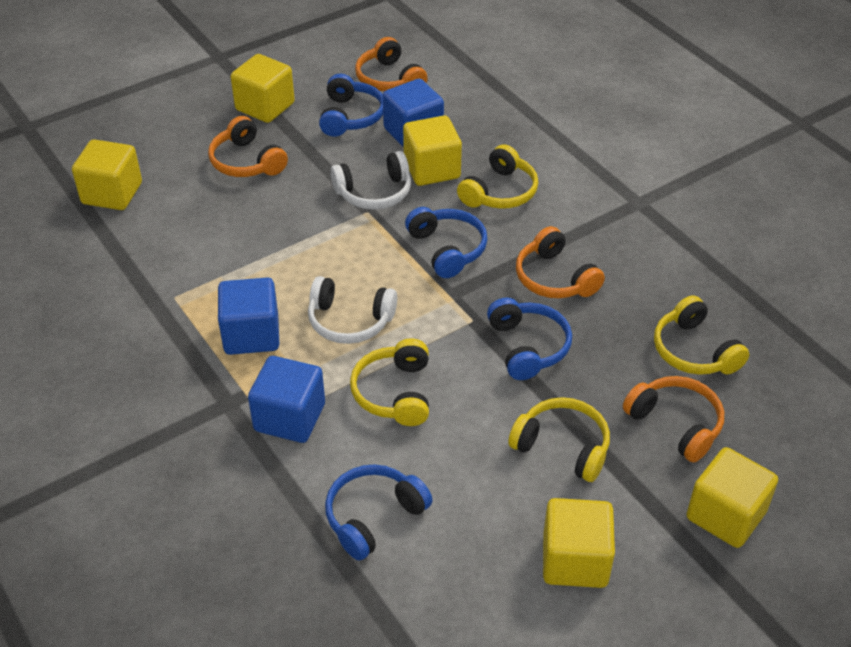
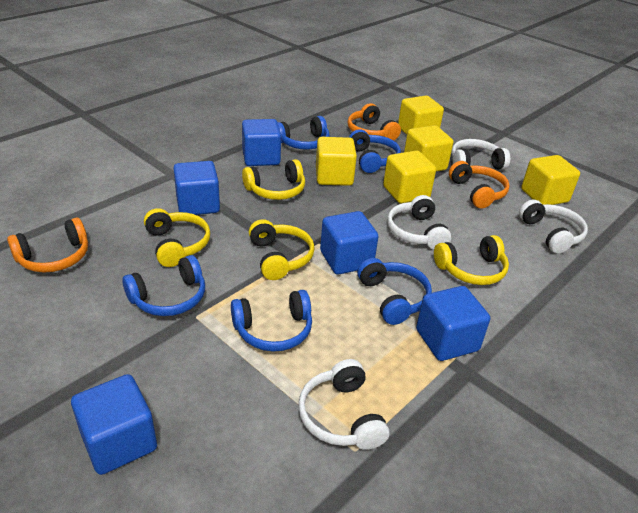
blue cube: [218,278,280,355] [248,356,325,443] [383,79,444,148] = 3 -> [71,374,157,475] [173,161,220,215] [242,119,281,166] [320,211,378,275] [416,286,490,361] = 5
blue headphones: [319,74,383,137] [325,464,433,561] [405,207,488,278] [487,298,572,380] = 4 -> [122,255,205,316] [231,290,312,352] [277,116,330,150] [349,129,401,173] [357,258,432,325] = 5
orange headphones: [208,116,288,177] [355,37,428,91] [516,226,605,298] [623,376,724,463] = 4 -> [7,218,88,273] [348,103,401,141] [449,161,510,208] = 3
white headphones: [308,276,397,344] [330,151,411,210] = 2 -> [298,359,389,450] [387,195,451,250] [451,139,510,170] [519,200,588,254] = 4

